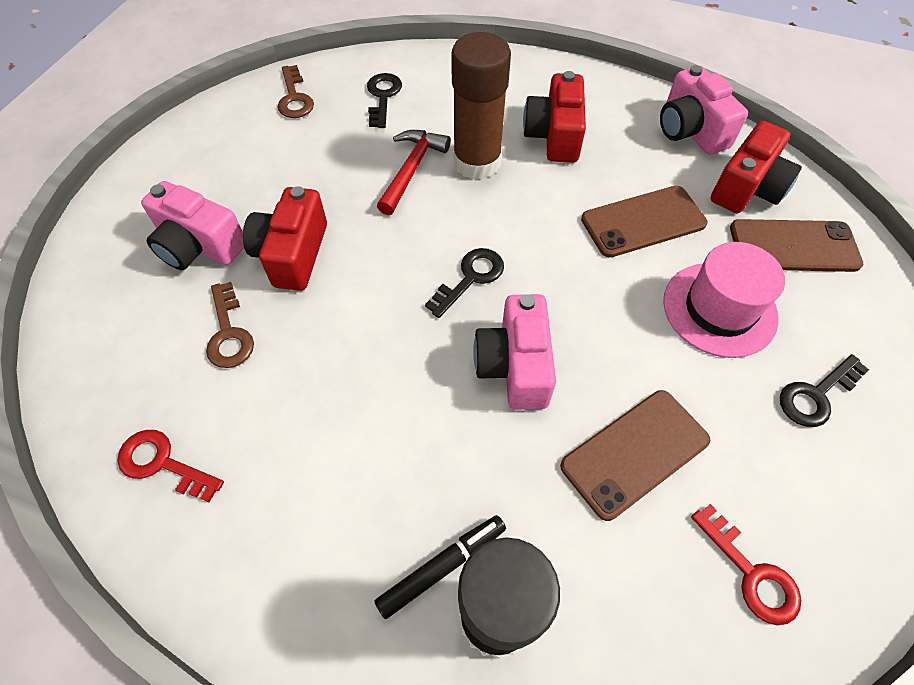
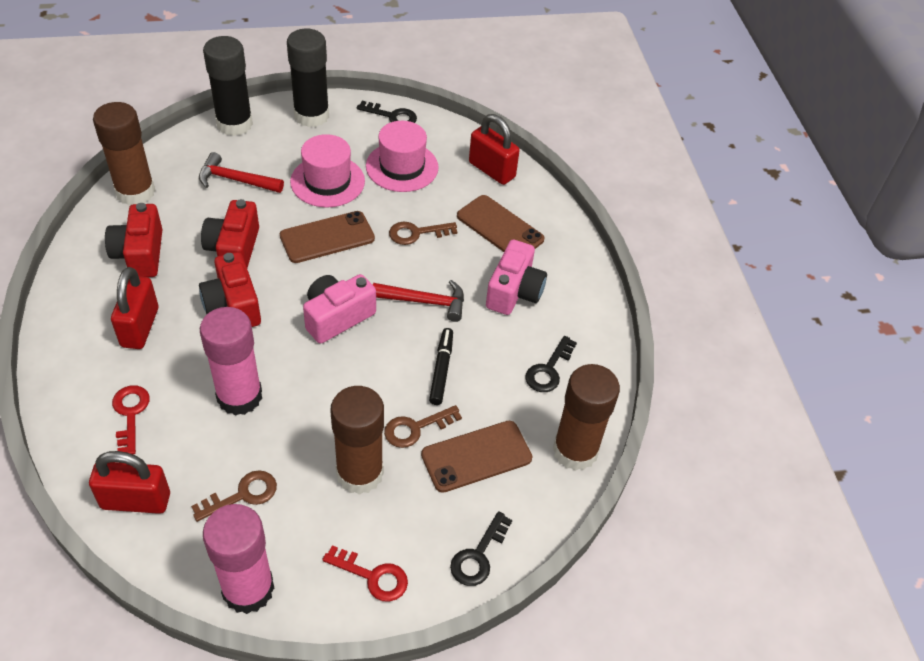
black glue stick: [458,537,560,659] = 1 -> [203,36,253,136] [287,29,329,127] = 2
brown glue stick: [451,32,511,180] = 1 -> [93,102,155,206] [330,386,384,495] [553,364,620,471] = 3
brown key: [206,282,254,368] [278,65,314,118] = 2 -> [191,470,277,522] [384,405,462,448] [389,222,457,245] = 3
pink camera: [141,181,244,270] [473,294,556,410] [660,65,748,155] = 3 -> [303,274,376,344] [486,240,547,315] = 2
pink glue stick: none = 0 -> [200,307,262,416] [203,504,274,614] = 2
pink hat: [663,242,785,358] = 1 -> [290,134,365,208] [366,121,438,192] = 2
red hammer: [377,130,451,215] = 1 -> [199,152,284,193] [373,280,464,322] = 2
red padlock: none = 0 -> [89,451,170,514] [111,267,158,349] [469,114,520,185] = 3

